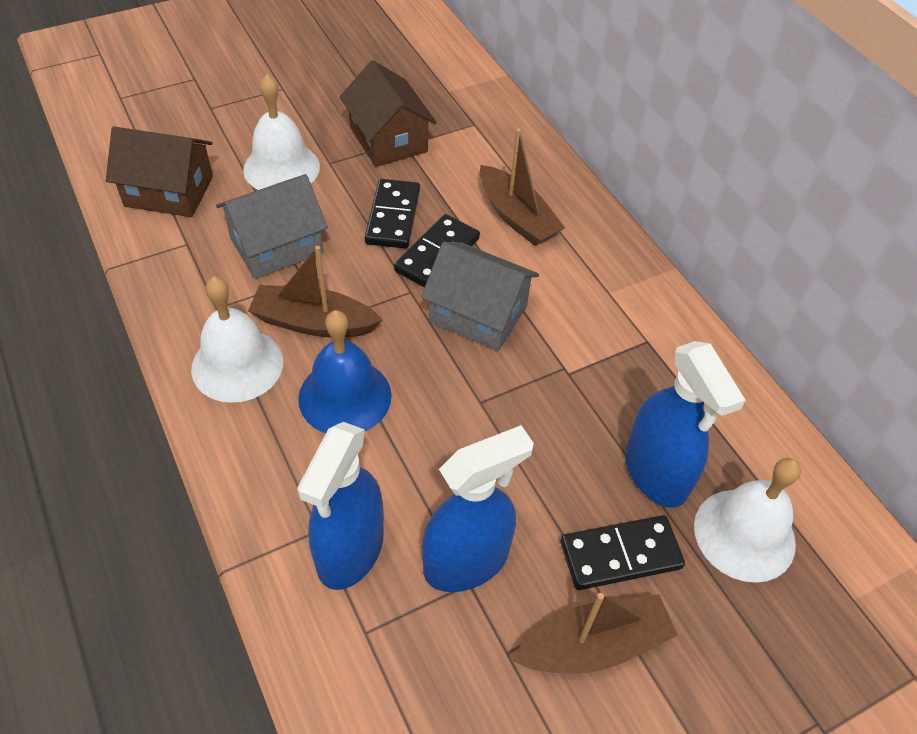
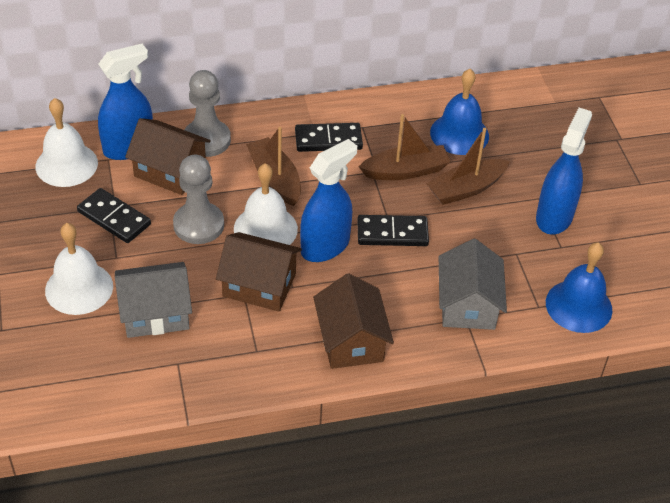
blue bell: [298,310,392,433] = 1 -> [430,69,489,155] [546,242,612,333] = 2
brown house: [106,127,213,217] [340,60,437,167] = 2 -> [125,118,211,195] [216,232,302,311] [313,273,394,369] = 3
grey pawn: none = 0 -> [173,155,224,244] [184,70,231,157] = 2

